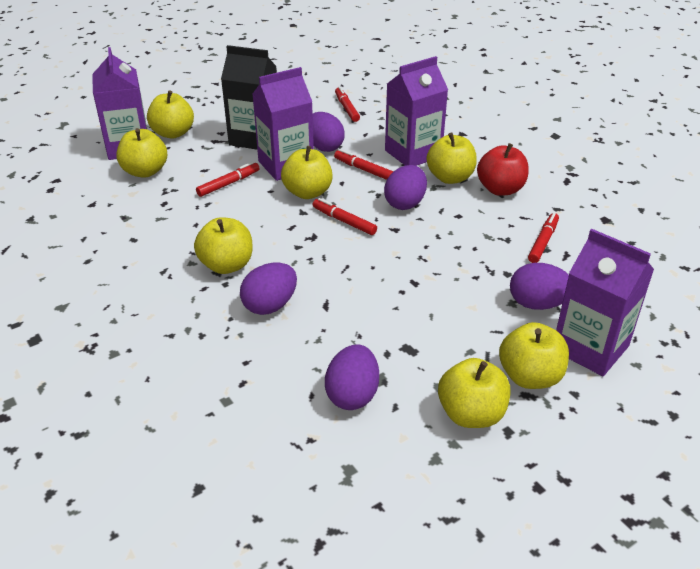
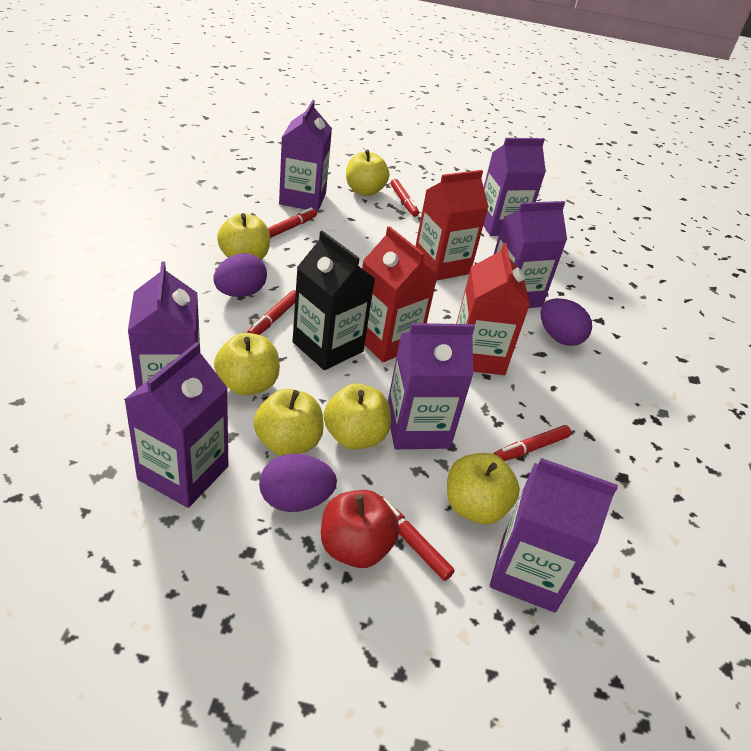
purple carton: [92,47,147,160] [253,67,314,181] [385,56,448,166] [556,229,654,376] = 4 -> [124,342,228,508] [128,261,200,389] [279,100,332,212] [388,323,475,449] [483,138,546,236] [490,458,618,613] [493,201,567,308] = 7
purple egg: [240,263,297,315] [313,112,345,152] [325,344,379,410] [384,165,427,210] [510,263,569,310] = 5 -> [213,253,267,297] [259,454,337,512] [540,298,592,346] = 3
red carton: none = 0 -> [362,226,438,362] [415,170,489,281] [456,243,530,375] = 3
yellow apple: [116,128,168,178] [147,90,194,139] [194,217,253,274] [281,146,333,199] [427,133,477,184] [438,358,510,428] [499,322,569,389] = 7 -> [214,333,280,396] [217,213,270,260] [253,389,324,456] [323,384,391,450] [346,150,389,196] [447,453,520,524] = 6

